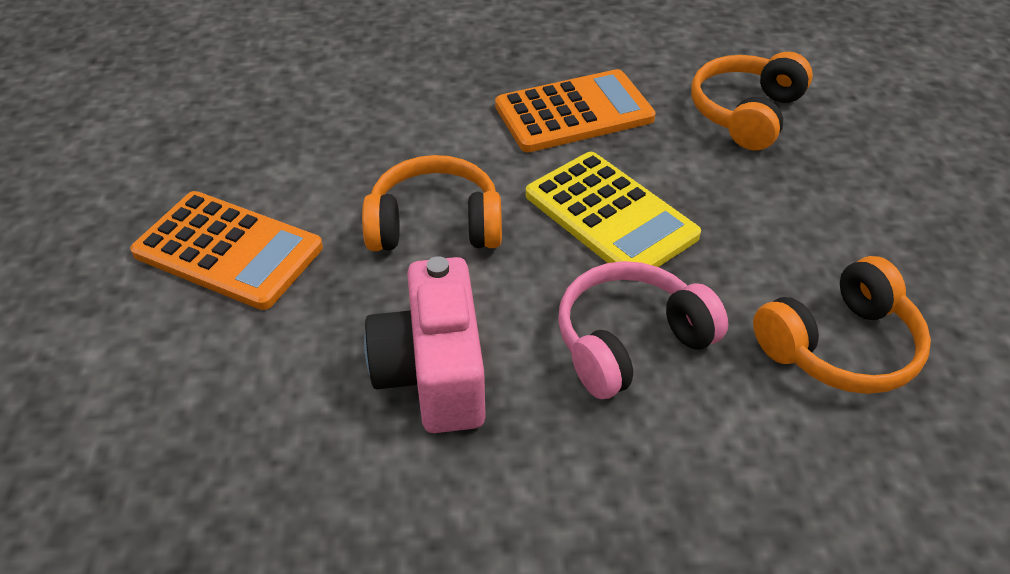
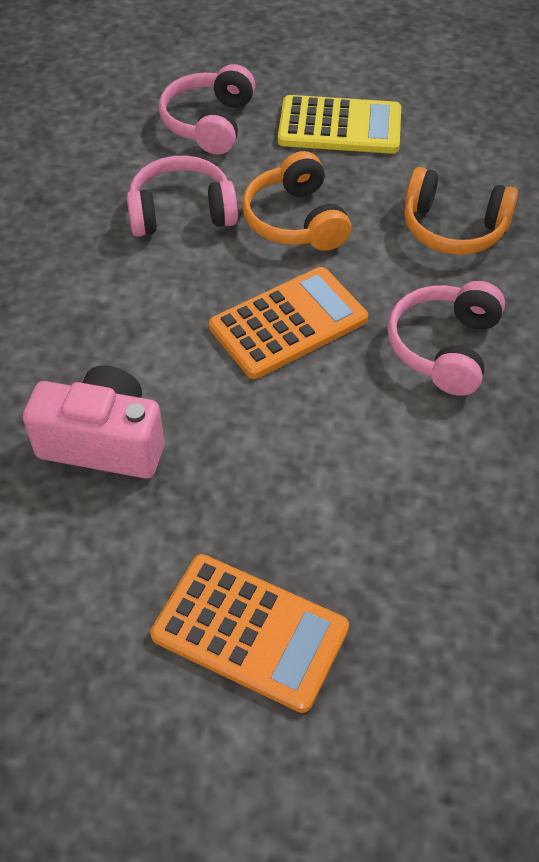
orange headphones: [362,155,502,251] [691,52,813,150] [753,256,931,394] = 3 -> [242,151,351,251] [404,167,518,255] = 2
pink headphones: [558,261,728,399] = 1 -> [127,156,238,237] [159,64,256,155] [387,281,505,396] = 3

